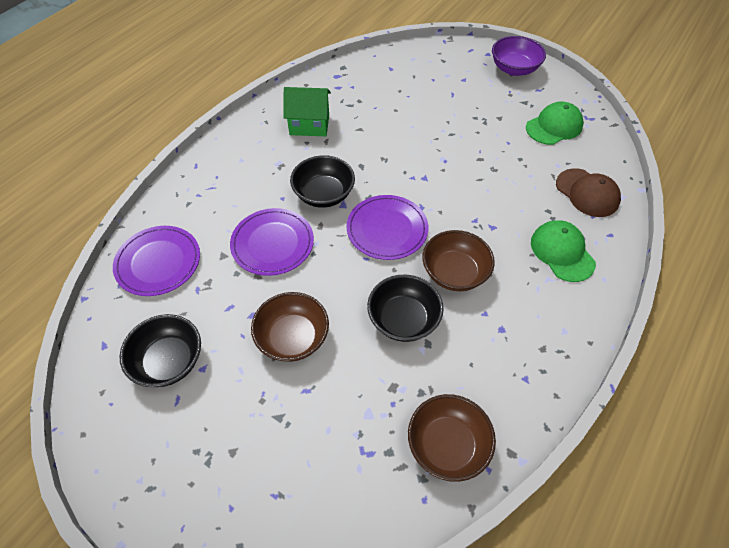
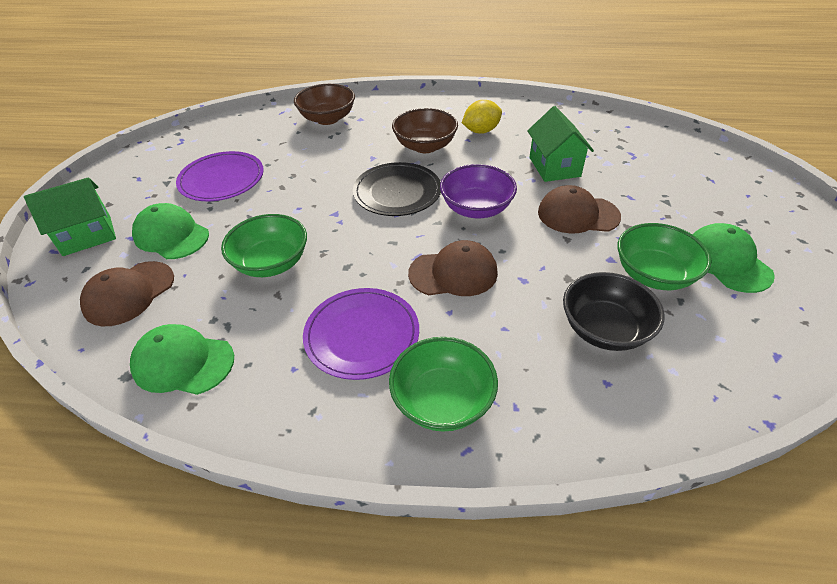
black bowl: [120,314,201,387] [290,155,355,208] [367,275,444,342] = 3 -> [563,272,665,351] = 1
black plate: none = 0 -> [353,162,441,216] = 1
brown bowl: [251,292,329,362] [408,394,496,482] [422,230,495,291] = 3 -> [294,84,355,125] [392,108,458,153] = 2
brown cap: [556,168,621,217] = 1 -> [80,261,174,326] [408,240,498,296] [538,185,621,233] = 3
green bowl: none = 0 -> [221,214,307,277] [389,337,498,432] [618,223,712,290] = 3
green cap: [526,101,584,145] [531,220,596,282] = 2 -> [130,324,234,395] [132,203,209,259] [692,223,775,293] = 3
green house: [283,87,331,136] = 1 -> [24,177,116,256] [527,106,594,182] = 2
purple plate: [113,226,200,296] [230,208,314,276] [347,195,428,260] = 3 -> [176,151,264,201] [303,288,419,380] = 2
yellow lemon: none = 0 -> [462,100,502,134] = 1

